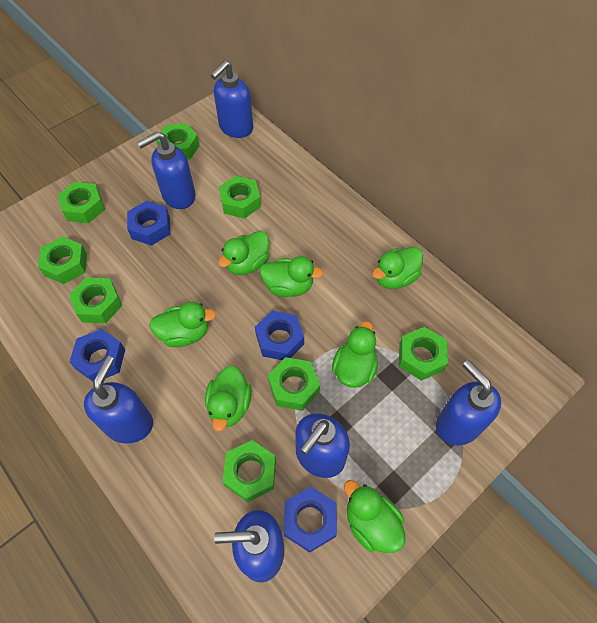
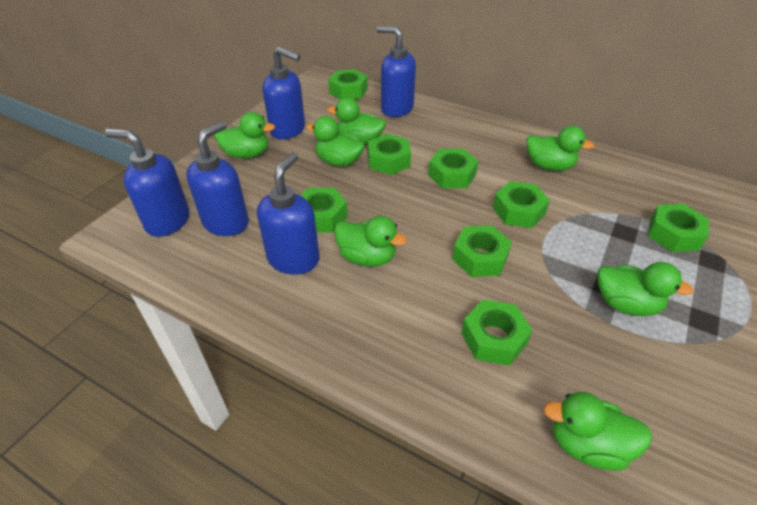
blue nut: [70,329,125,382] [127,201,170,246] [255,311,304,360] [284,487,337,553] = 4 -> none = 0
blue soap dispenser: [84,356,153,443] [137,132,196,209] [211,61,253,138] [214,510,284,583] [295,413,350,478] [436,360,501,445] = 6 -> [105,129,189,237] [186,121,249,236] [257,152,319,275] [262,47,305,139] [377,26,416,117] = 5

